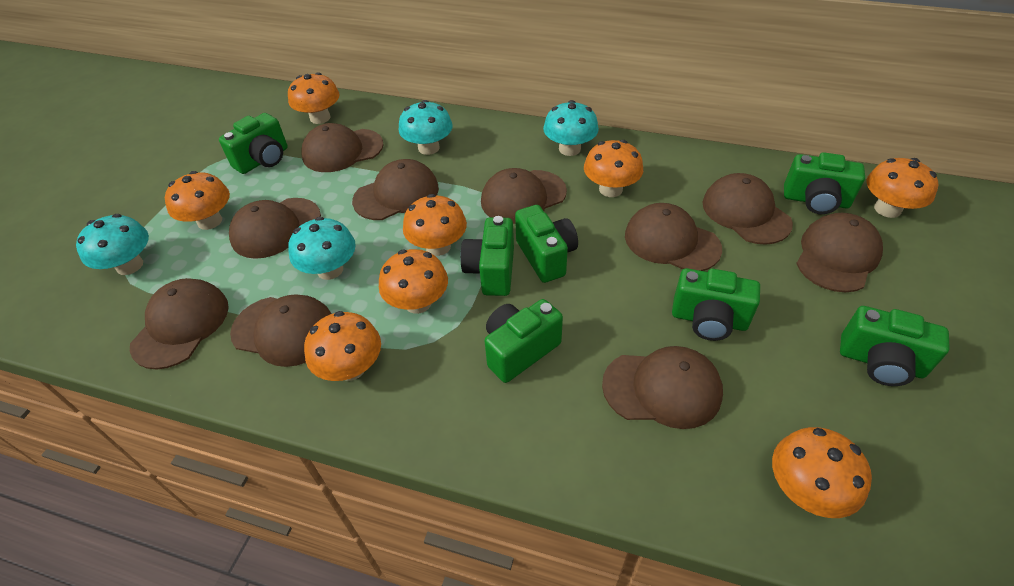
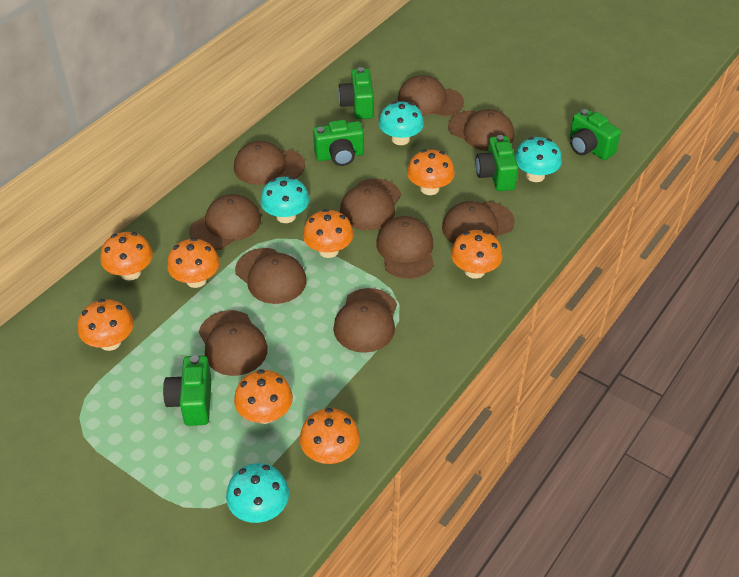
green camera: [219,113,288,174] [460,216,514,296] [484,299,563,383] [515,205,578,283] [672,268,760,341] [784,152,865,214] [840,306,950,386] = 7 -> [163,355,212,426] [313,120,364,166] [338,67,374,119] [476,135,518,191] [570,109,621,160] = 5

